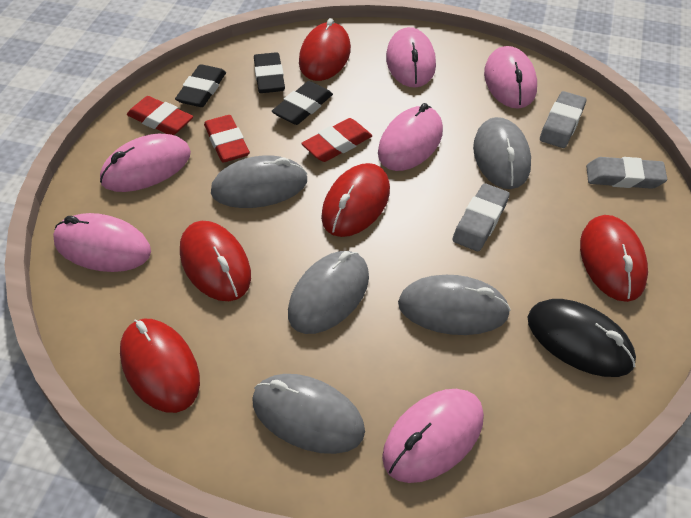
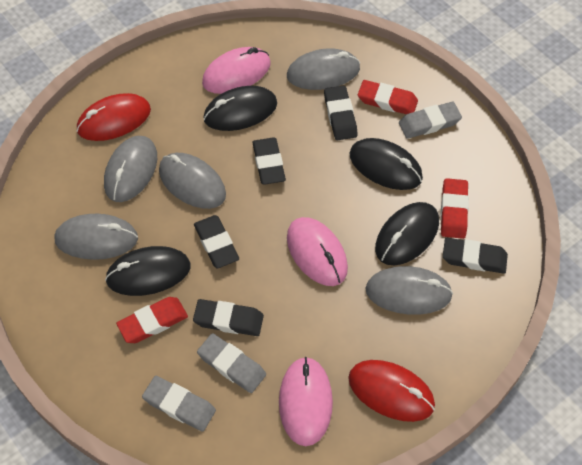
black eraser: [175,64,226,107] [254,52,285,93] [272,81,333,125] = 3 -> [193,299,264,336] [194,215,239,268] [252,138,286,185] [324,86,358,140] [443,238,508,274] = 5
black mouse: [528,299,636,377] = 1 -> [105,246,191,296] [204,86,277,131] [350,138,423,190] [375,202,439,265] = 4
pink mouse: [53,213,151,272] [100,134,191,192] [378,103,443,171] [382,389,484,483] [386,27,436,88] [484,46,537,109] = 6 -> [202,47,271,94] [279,357,333,446] [287,217,348,286] = 3
red mouse: [120,319,200,413] [180,221,251,301] [299,18,351,81] [321,163,390,237] [580,215,648,302] = 5 -> [77,93,151,141] [348,360,435,422] = 2

